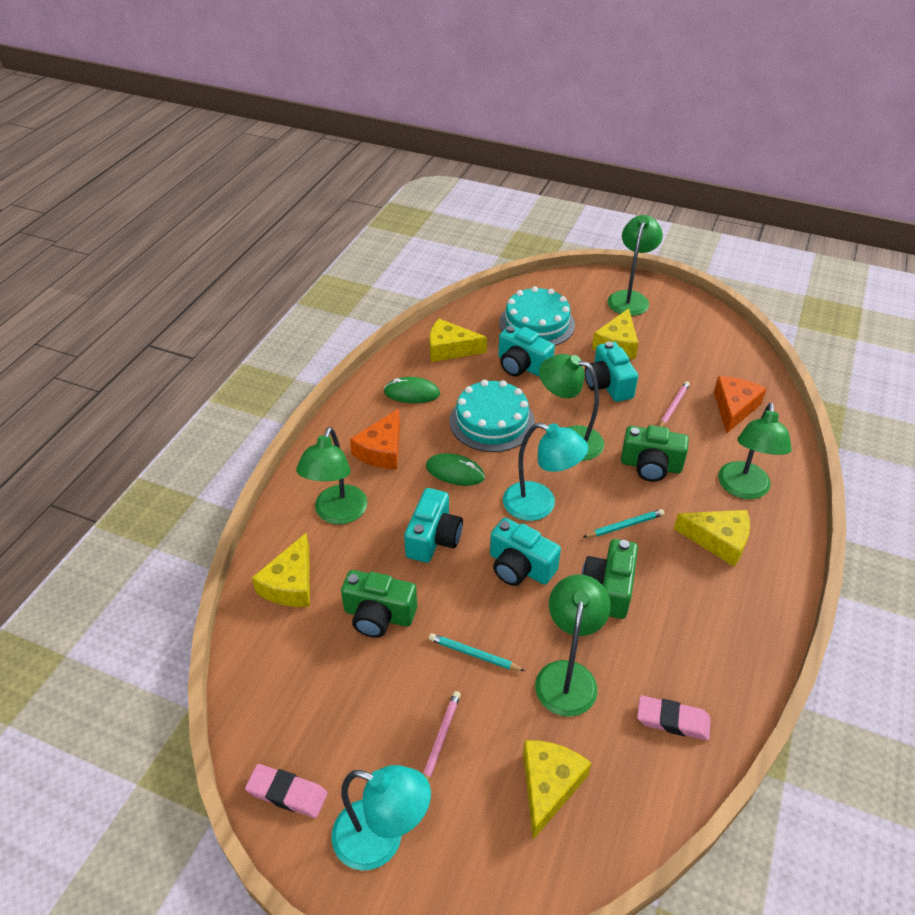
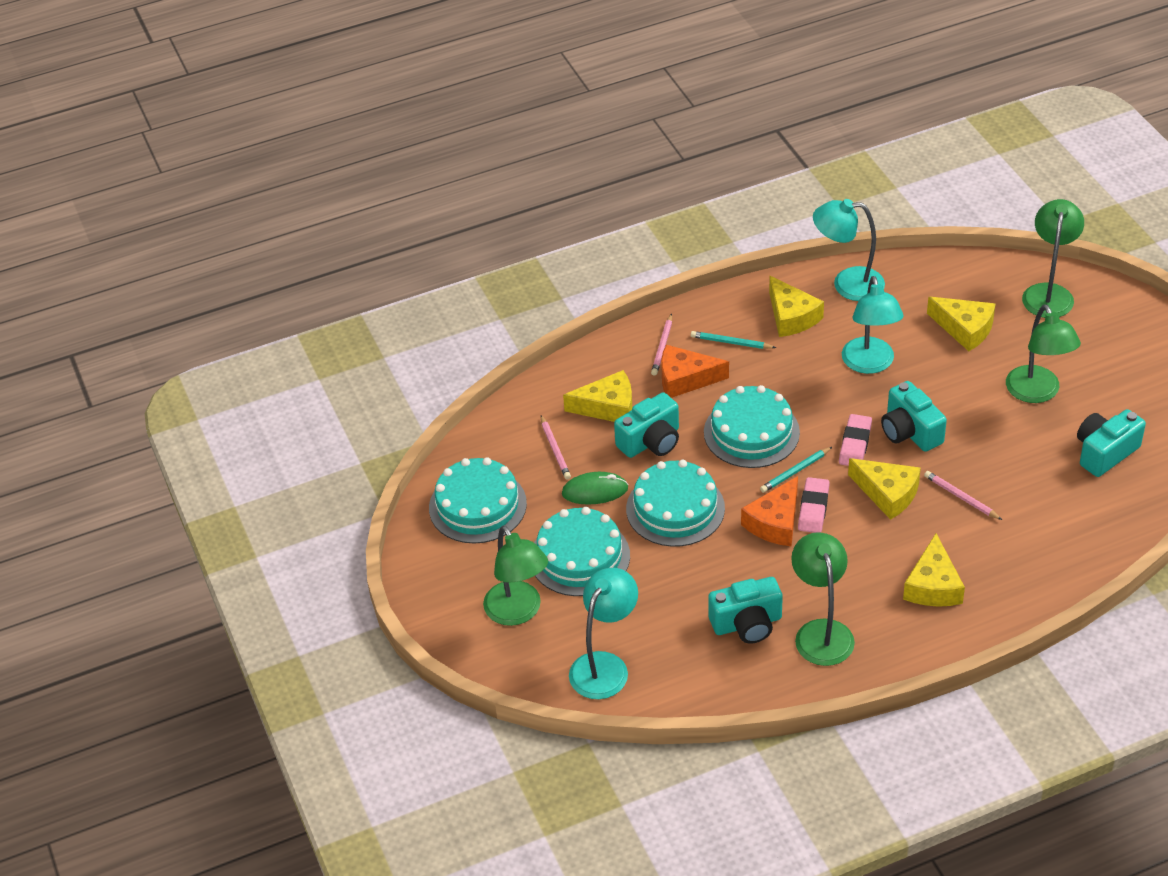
green camera: [341,570,417,638] [581,539,638,619] [621,425,689,482] = 3 -> none = 0
green lamp: [296,427,368,524] [535,574,611,717] [539,354,604,461] [608,215,663,316] [718,403,792,499] = 5 -> [483,526,548,626] [791,532,855,666] [1006,304,1081,403] [1022,199,1084,318] = 4
green mouse: [384,377,440,403] [426,453,485,486] = 2 -> [562,472,628,505] = 1
pink pencil: [423,691,461,781] [659,381,690,427] = 2 -> [541,415,571,480] [651,313,672,376] [924,471,1002,520] = 3
turquoise cake: [449,380,535,452] [499,286,575,346] = 2 -> [429,457,527,544] [534,507,630,596] [626,460,725,547] [704,385,800,468] = 4
turquoise lamp: [332,765,431,871] [503,422,588,521] = 2 -> [569,568,638,699] [813,199,885,301] [842,276,904,374] = 3

